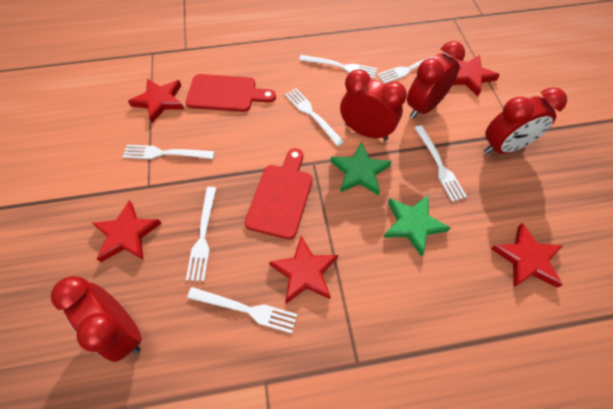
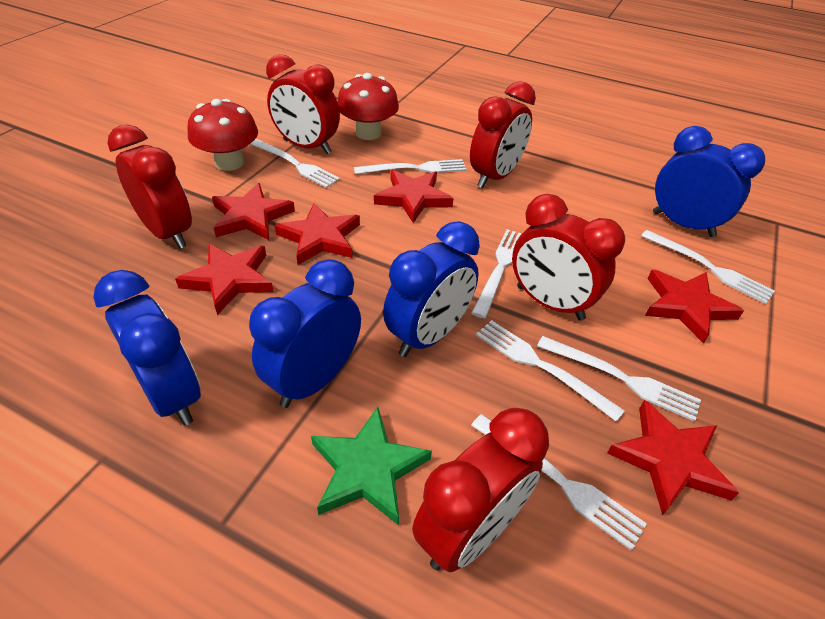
blue clock: none = 0 -> [93,270,201,426] [249,259,361,408] [383,221,480,357] [653,126,765,237] = 4
green star: [330,142,392,196] [383,195,451,257] = 2 -> [311,407,432,526] = 1
red clock: [51,276,142,362] [340,69,407,140] [407,41,465,119] [484,87,567,154] = 4 -> [107,125,192,249] [266,54,340,154] [412,408,549,572] [470,81,536,188] [512,194,625,321] = 5
red cutting board: [186,74,276,112] [245,148,313,239] = 2 -> none = 0
red mushroom: none = 0 -> [187,99,258,171] [338,73,399,140] = 2
red star: [92,200,162,262] [128,79,184,123] [269,236,338,304] [451,55,500,96] [491,223,563,288] = 5 -> [175,244,274,315] [212,183,295,240] [275,203,360,265] [374,170,454,223] [607,400,739,515] [645,270,744,344] = 6

